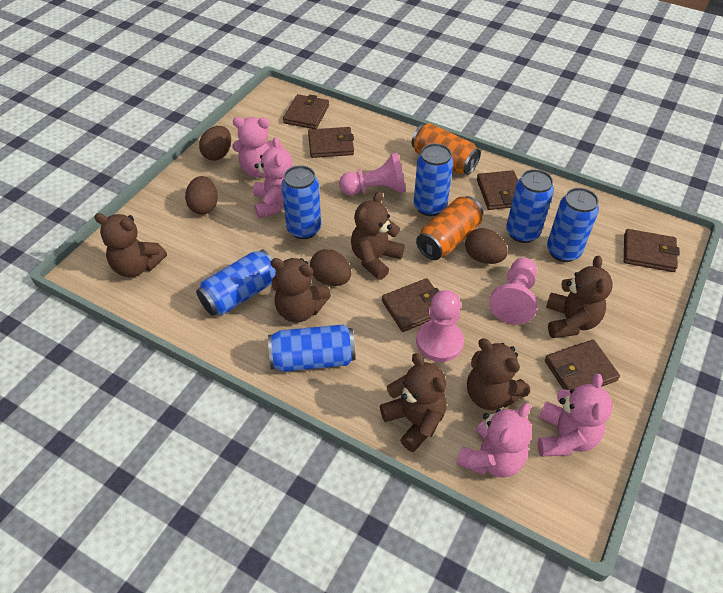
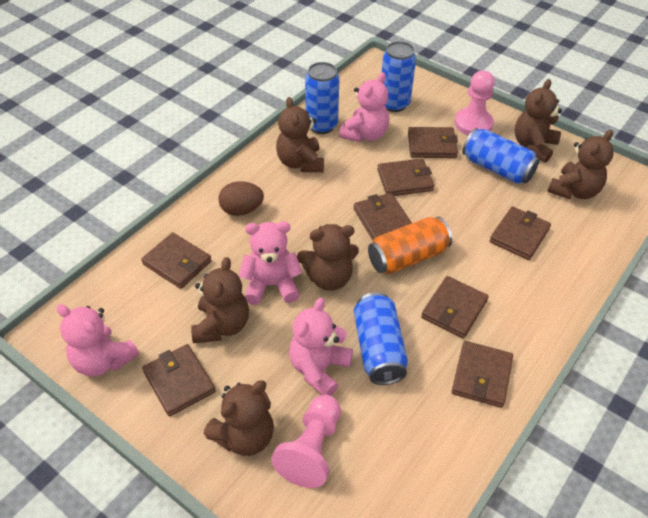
blue can: [196,250,276,316] [268,324,356,372] [281,165,321,239] [414,143,453,216] [506,169,554,243] [547,188,599,262] = 6 -> [305,62,340,134] [354,292,408,385] [382,41,416,112] [462,128,540,184] = 4
brown egg: [185,176,218,215] [199,126,231,161] [310,249,351,286] [465,228,508,264] = 4 -> [218,181,264,216] = 1
brown wallet: [283,94,329,129] [308,127,354,158] [382,278,439,332] [477,170,518,210] [545,340,620,390] [624,229,680,272] = 6 -> [141,233,212,289] [142,344,216,417] [354,193,412,240] [377,158,434,196] [408,127,458,158] [421,276,489,338] [452,341,513,408] [489,206,551,260] = 8
orange can: [412,123,481,175] [416,196,483,260] = 2 -> [368,217,452,274] = 1
pink pawn: [339,152,406,195] [416,290,464,362] [489,258,537,325] = 3 -> [271,395,341,488] [455,70,495,135] = 2

